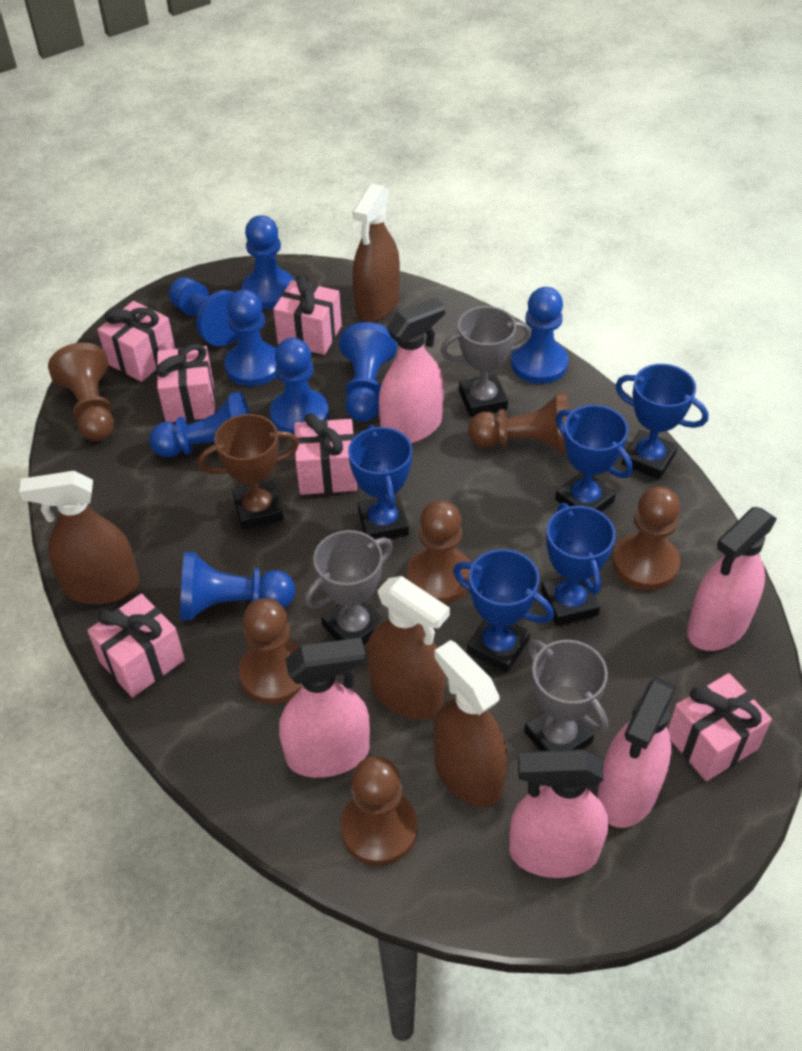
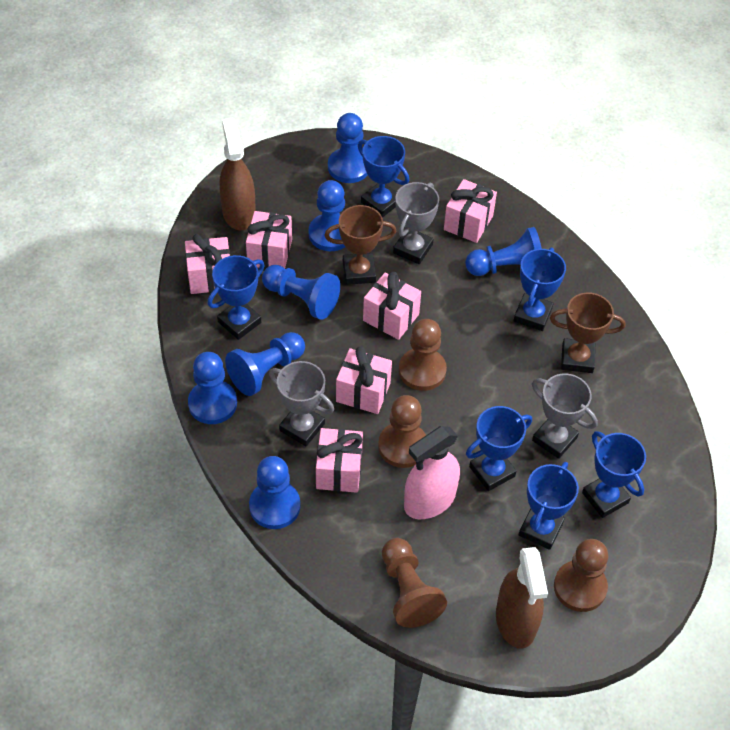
blue pawn: [149,391,250,457] [169,277,238,347] [180,552,295,620] [224,290,277,386] [242,215,295,309] [270,338,329,435] [339,322,397,422] [511,287,568,384] = 8 -> [188,352,237,424] [225,332,305,396] [249,456,301,529] [262,265,340,320] [309,180,345,251] [328,113,368,183] [466,227,542,276] = 7
blue trophy: [348,425,412,539] [453,549,554,673] [541,503,616,625] [555,405,633,512] [615,364,709,480] = 5 -> [207,255,265,340] [358,136,409,218] [466,406,532,491] [514,247,566,331] [519,462,579,550] [582,431,646,518] = 6
brown pawn: [48,343,114,441] [239,598,302,704] [340,756,418,866] [407,500,471,604] [468,392,569,454] [612,486,680,590] = 6 -> [378,395,426,468] [382,538,447,628] [399,319,447,391] [554,539,608,612] = 4
brown spray bottle: [19,471,140,604] [353,183,400,321] [367,576,450,719] [433,640,508,807] = 4 -> [219,118,256,230] [496,547,548,649] = 2
brown trophy: [198,414,299,529] = 1 -> [324,205,396,285] [550,293,625,373] = 2
pink spray bottle: [279,638,370,778] [379,297,445,444] [509,749,608,878] [597,677,677,828] [687,507,777,651] = 5 -> [404,426,460,519] = 1

